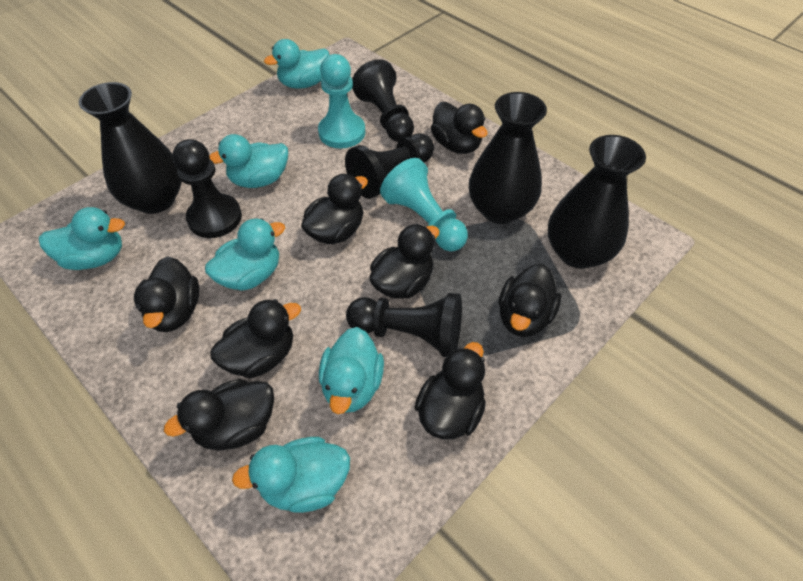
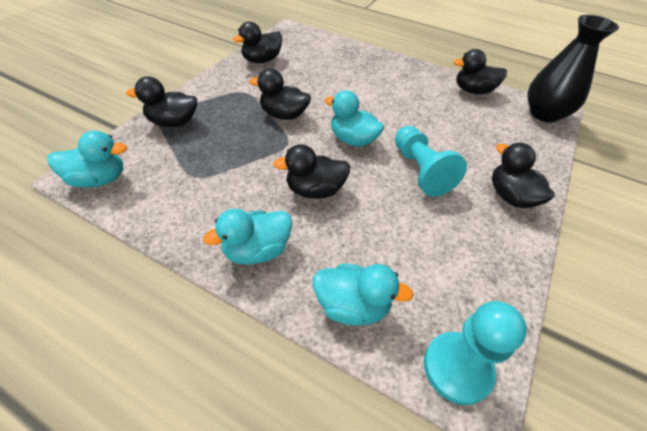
black duck: [134,256,200,332] [164,379,274,451] [210,299,301,378] [301,174,368,244] [369,224,439,299] [415,342,486,440] [431,102,488,154] [499,264,561,337] = 8 -> [126,76,197,127] [233,21,282,63] [249,68,311,120] [273,144,351,199] [453,49,507,94] [492,143,555,208] = 6
black pawn: [173,139,242,238] [345,133,434,199] [346,293,462,357] [352,59,414,142] = 4 -> none = 0
black vase: [79,82,182,214] [469,92,547,224] [548,135,646,269] = 3 -> [527,15,619,123] = 1
turquoise duck: [39,207,125,270] [205,218,285,291] [209,134,288,188] [232,437,350,513] [264,39,329,89] [319,327,384,414] = 6 -> [48,131,127,188] [203,209,292,265] [313,264,414,326] [325,90,384,147] = 4

